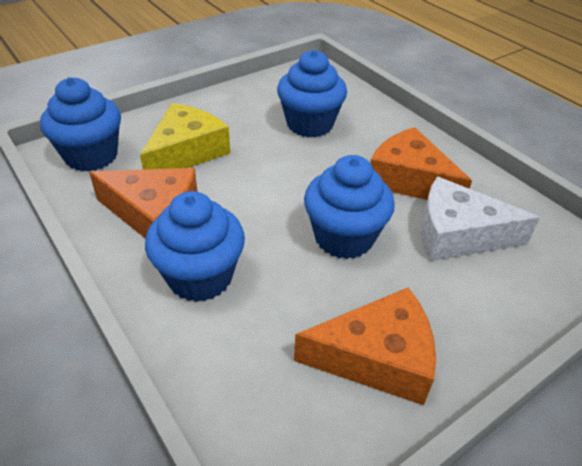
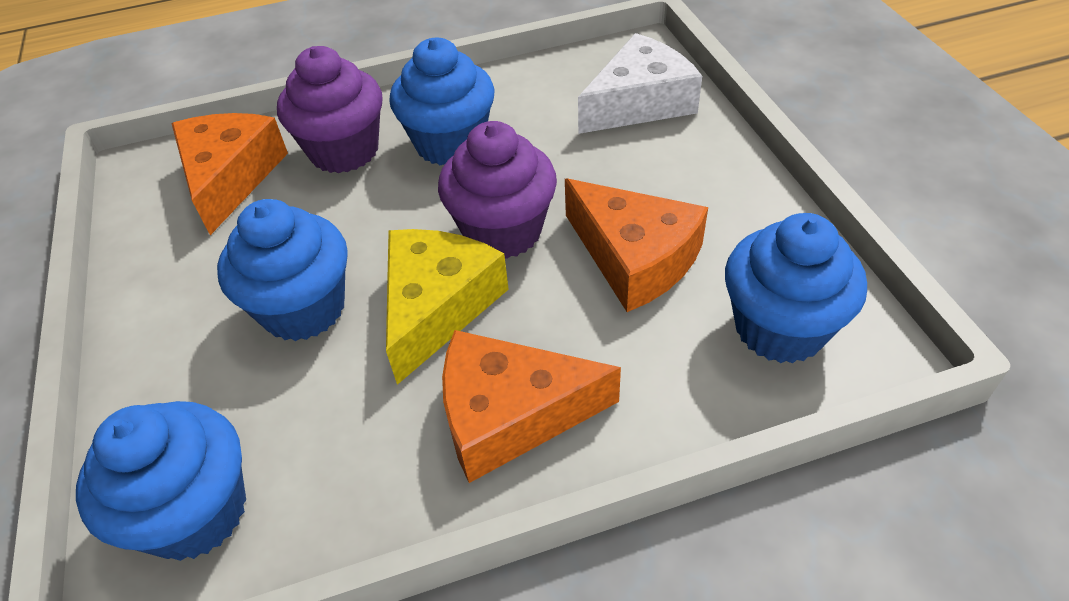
purple cupcake: none = 0 -> [277,46,382,173] [438,121,557,259] = 2

